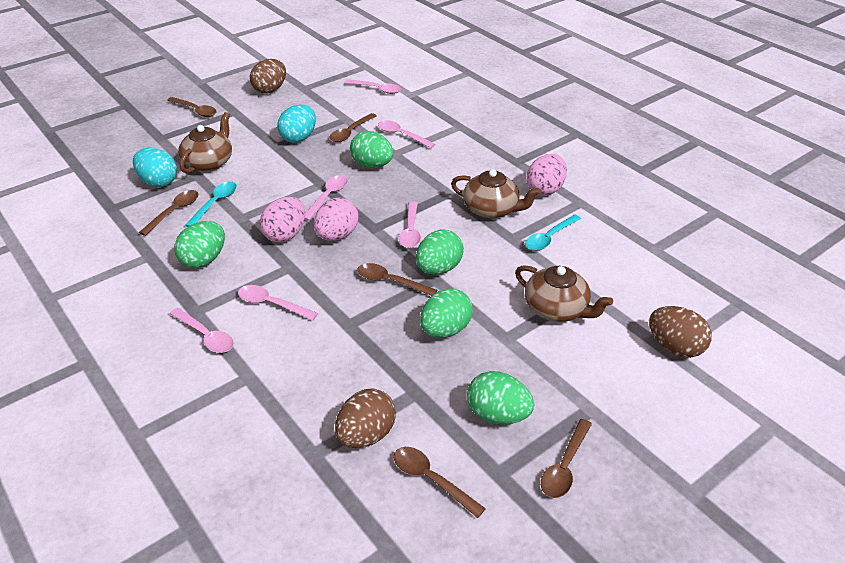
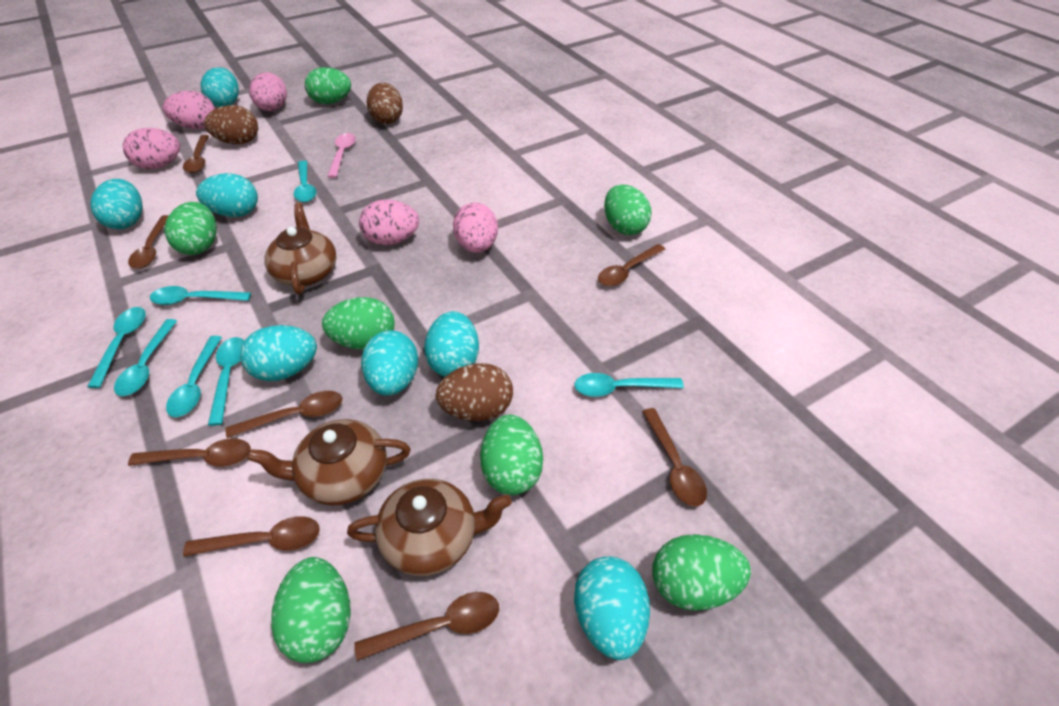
brown spoon: [139,190,198,236] [167,97,217,117] [330,113,377,142] [357,263,437,296] [394,447,486,518] [541,419,592,498] = 6 -> [128,215,169,269] [128,438,251,467] [183,135,209,173] [183,516,320,557] [226,391,342,438] [354,592,499,661] [598,244,666,286] [642,408,707,506] = 8
green egg: [174,221,225,268] [350,131,394,168] [416,230,464,275] [420,288,473,338] [467,371,534,425] = 5 -> [165,202,217,255] [271,557,351,663] [305,67,351,104] [322,297,395,349] [480,414,543,495] [604,184,651,235] [652,534,751,611] = 7
pink egg: [260,197,305,242] [314,198,358,241] [527,154,567,196] = 3 -> [123,128,180,169] [163,91,215,129] [249,72,287,111] [359,199,419,245] [453,203,498,253] = 5
pink spoon: [170,308,234,353] [238,285,318,320] [304,175,348,221] [344,79,401,94] [378,120,435,148] [399,201,421,248] = 6 -> [327,133,356,178] = 1
turquoise egg: [133,147,177,187] [277,105,316,143] = 2 -> [90,179,143,229] [196,173,258,217] [201,67,239,107] [240,325,317,381] [361,330,418,396] [424,311,479,377] [574,556,650,660] = 7
turquoise spoon: [185,182,237,227] [525,214,581,251] = 2 -> [87,307,146,388] [114,319,177,396] [150,286,251,305] [166,336,222,417] [208,337,244,426] [293,160,316,202] [574,373,684,397] = 7

